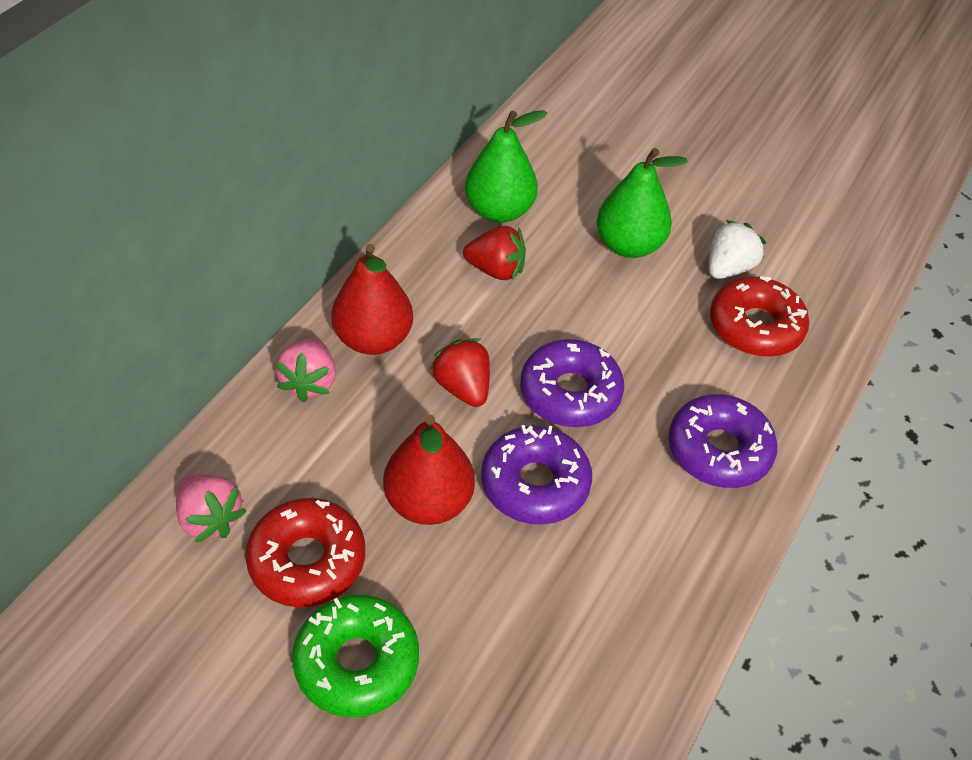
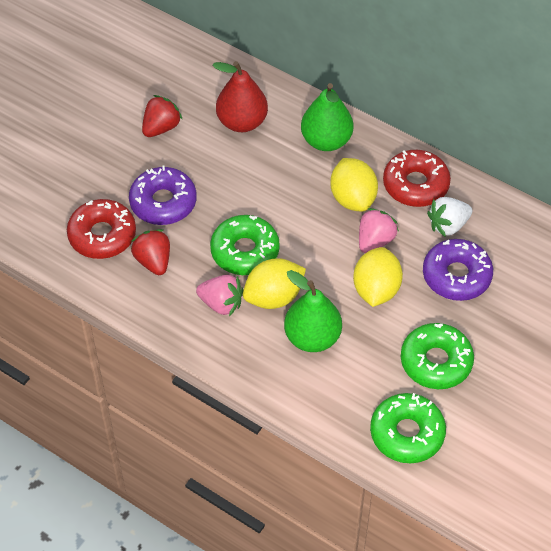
green donut: [292,595,419,717] = 1 -> [210,215,280,275] [370,393,446,463] [401,323,474,389] = 3
purple donut: [481,425,592,525] [520,339,624,427] [668,394,777,488] = 3 -> [129,165,197,225] [423,239,493,301] = 2
red pear: [331,244,413,355] [383,415,475,525] = 2 -> [213,61,268,132] = 1
yellow lemon: none = 0 -> [243,258,306,309] [330,158,378,212] [353,247,403,307] = 3

